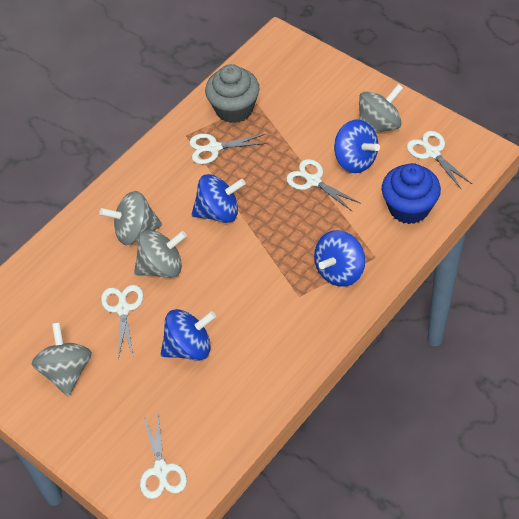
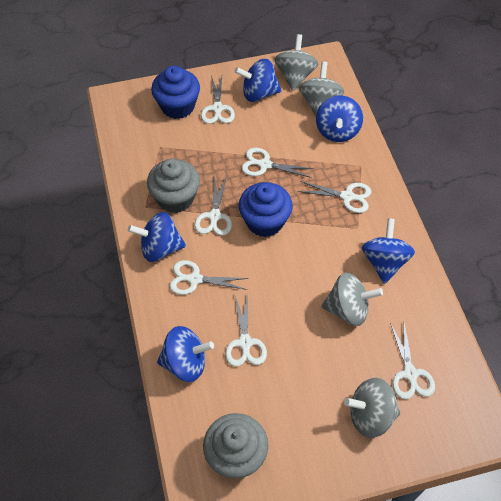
blue cupcake: [382,163,441,224] = 1 -> [151,65,200,119] [239,182,293,237] = 2
blue spinning top: [160,309,216,361] [191,174,245,223] [314,230,365,287] [334,119,380,173] = 4 -> [128,212,186,262] [157,326,214,382] [234,59,282,102] [316,96,363,142] [362,218,415,284] = 5
grey cupcake: [205,64,259,123] = 1 -> [147,159,200,213] [203,413,268,478] = 2
white scissors: [101,285,143,360] [140,415,187,499] [189,134,268,164] [286,159,361,211] [407,131,472,190] = 5 -> [170,260,249,295] [195,176,232,236] [201,75,235,124] [225,294,267,367] [242,148,314,178] [298,181,371,213] [390,323,435,399] = 7

